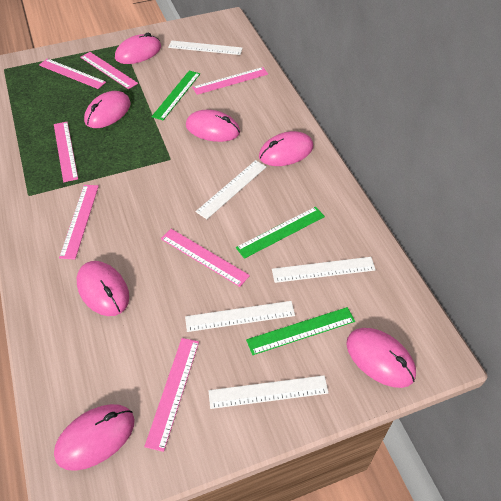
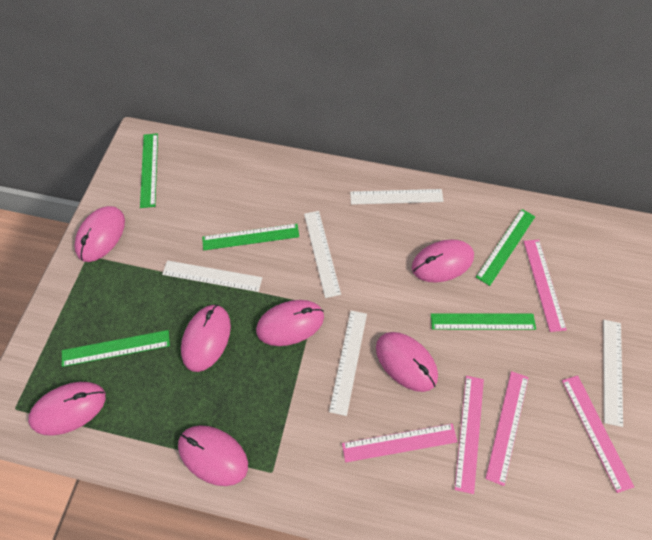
green ruler: [152,70,200,120] [236,207,325,259] [246,307,355,355] = 3 -> [62,330,170,367] [140,133,158,208] [202,224,299,250] [431,313,536,330] [476,209,535,286] = 5
pink ruler: [39,59,106,89] [54,122,78,182] [59,185,99,260] [80,52,138,89] [144,338,199,452] [161,229,250,287] [192,67,268,95] = 7 -> [342,423,458,463] [455,376,484,494] [485,371,529,486] [524,240,567,332] [562,375,634,493] = 5

